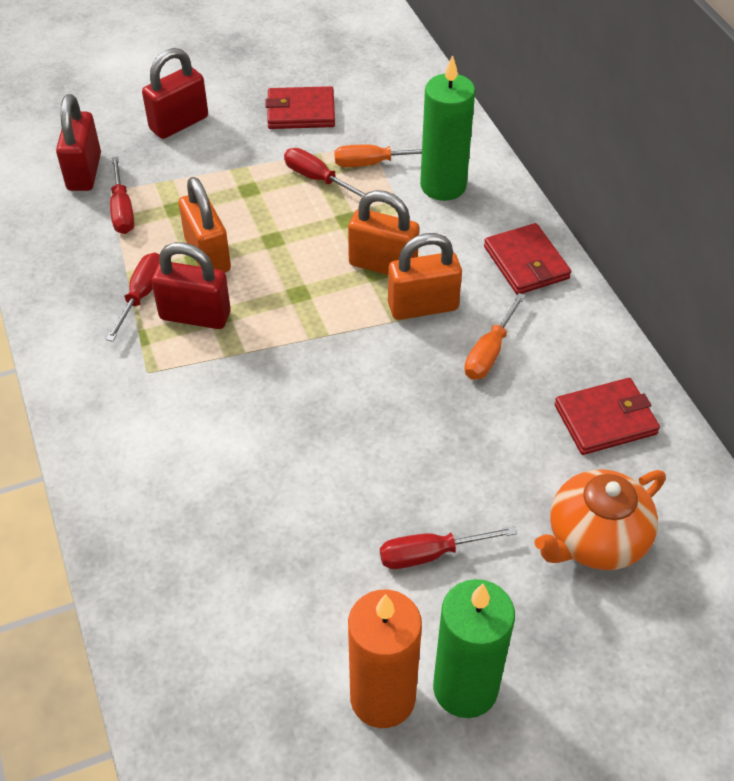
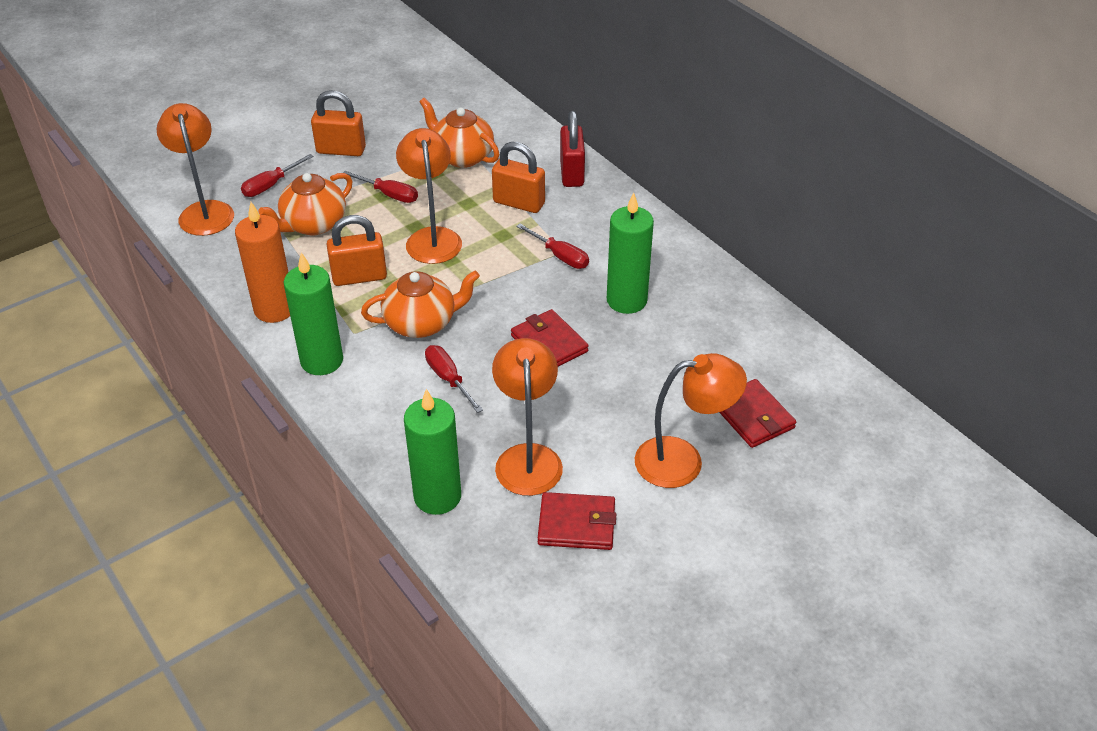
green candle: [420,55,475,201] [433,579,515,718] = 2 -> [284,252,343,375] [404,389,461,515] [607,193,654,314] = 3
orange lamp: none = 0 -> [156,103,234,236] [396,128,462,264] [492,338,563,496] [635,353,747,488] = 4
orange screwdriver: [334,145,422,167] [464,293,526,380] = 2 -> none = 0
orange teapot: [535,469,666,570] = 1 -> [258,173,353,235] [361,271,480,338] [419,98,499,168] = 3
red padlock: [56,94,101,191] [142,48,208,139] [151,242,231,329] = 3 -> [560,111,585,187] = 1

